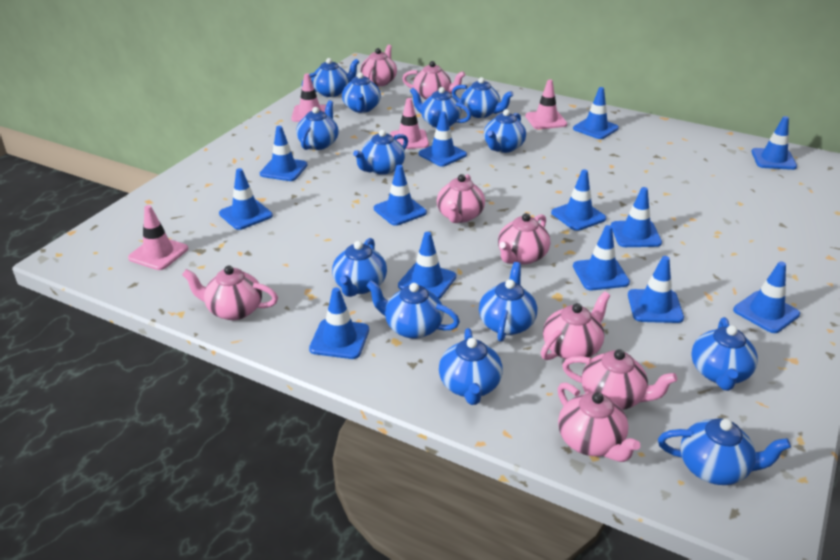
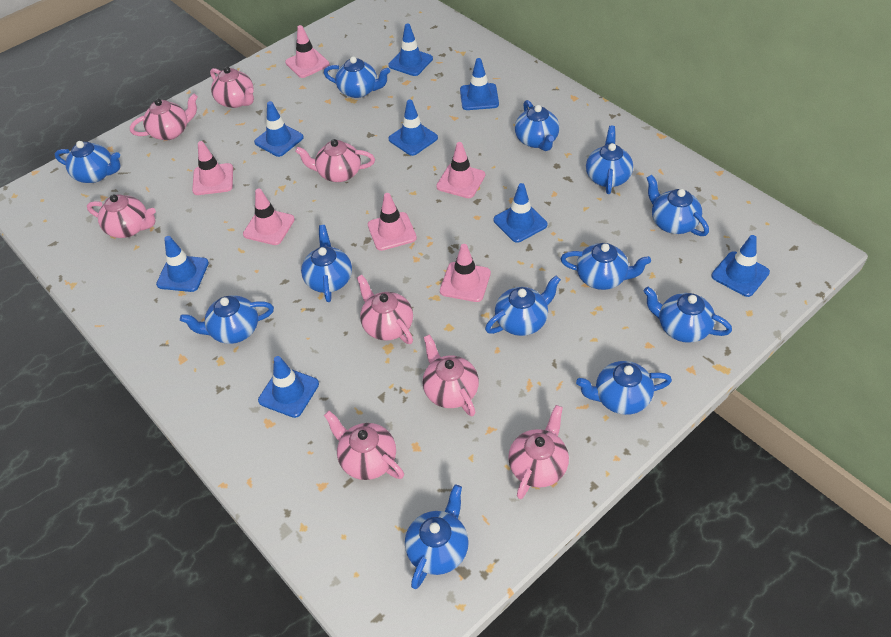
blue teapot: [296,101,339,150] [302,58,359,97] [332,238,387,297] [342,72,381,113] [353,130,408,175] [366,280,460,339] [410,87,471,128] [439,328,503,405] [452,77,514,118] [479,262,537,342] [484,109,526,153] [658,418,791,485] [691,317,758,391] = 13 -> [55,141,121,183] [180,295,274,344] [301,225,352,302] [324,56,390,98] [405,484,469,589] [485,276,561,336] [515,100,560,151] [561,243,651,290] [576,361,672,415] [586,126,633,194] [644,287,732,343] [647,175,709,236] = 12
blue traffic cone: [219,168,273,230] [260,126,307,181] [309,287,369,359] [374,165,427,226] [398,232,456,299] [418,112,467,167] [551,169,606,231] [573,87,619,139] [573,225,630,290] [611,187,662,247] [628,256,684,323] [733,261,800,333] [751,116,797,170] = 13 -> [156,236,209,292] [254,101,304,157] [258,356,319,418] [388,23,433,76] [388,100,438,156] [460,58,499,110] [494,183,548,243] [711,235,770,297] = 8
pink traffic cone: [128,205,188,270] [291,73,326,122] [390,98,429,149] [525,79,567,129] = 4 -> [192,141,233,195] [243,189,295,245] [285,25,330,78] [368,193,417,251] [436,142,485,198] [440,244,491,302] = 6

